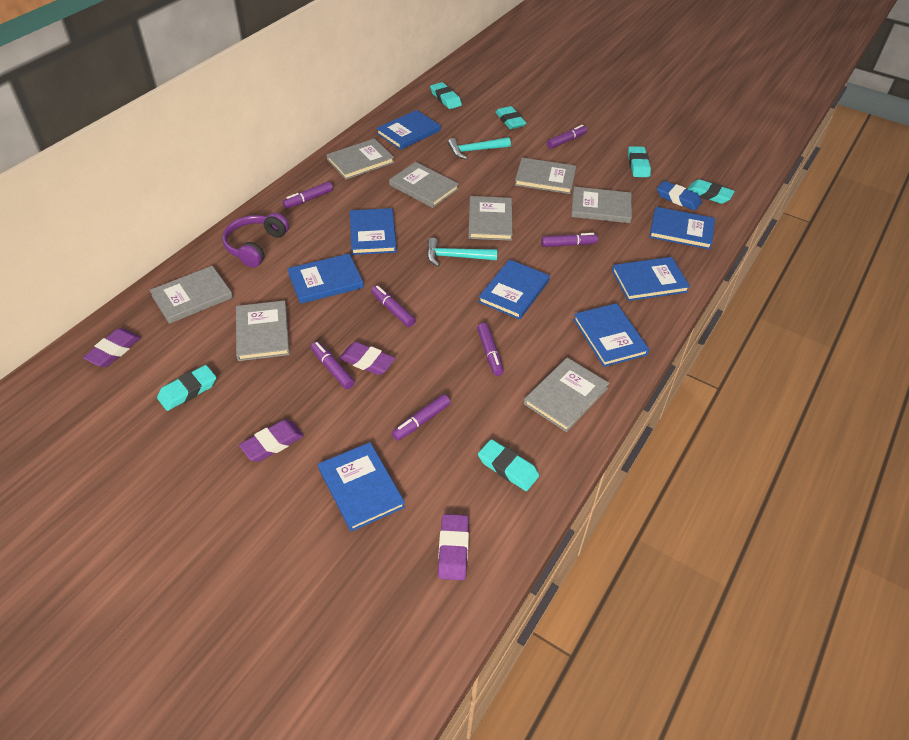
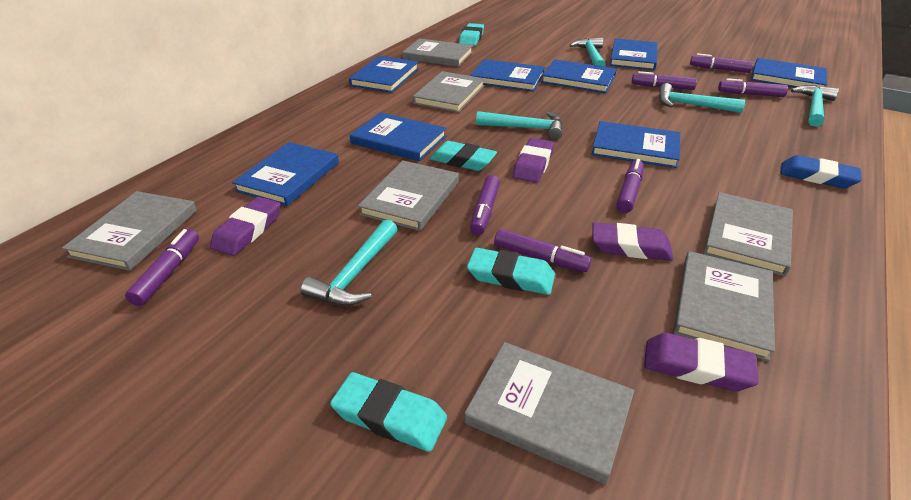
grey book: [150,266,233,324] [236,300,290,361] [327,138,394,180] [389,162,459,208] [468,196,513,241] [515,158,576,194] [524,358,610,432] [571,187,632,223] = 8 -> [62,191,197,271] [358,160,459,231] [402,38,473,67] [413,71,485,113] [464,342,634,484] [673,251,775,361] [703,192,793,276] = 7
purple headphones: [222,213,289,268] = 1 -> none = 0
turquoise eraser: [157,365,216,411] [430,82,462,109] [478,439,539,491] [495,106,526,129] [628,146,651,177] [687,179,735,204] = 6 -> [330,372,447,452] [430,141,497,171] [459,23,484,46] [467,248,555,295] = 4
turquoise hammer: [427,238,498,267] [448,137,511,160] = 2 -> [301,219,398,306] [476,111,563,140] [569,38,606,67] [658,83,745,113] [791,85,839,127] = 5

